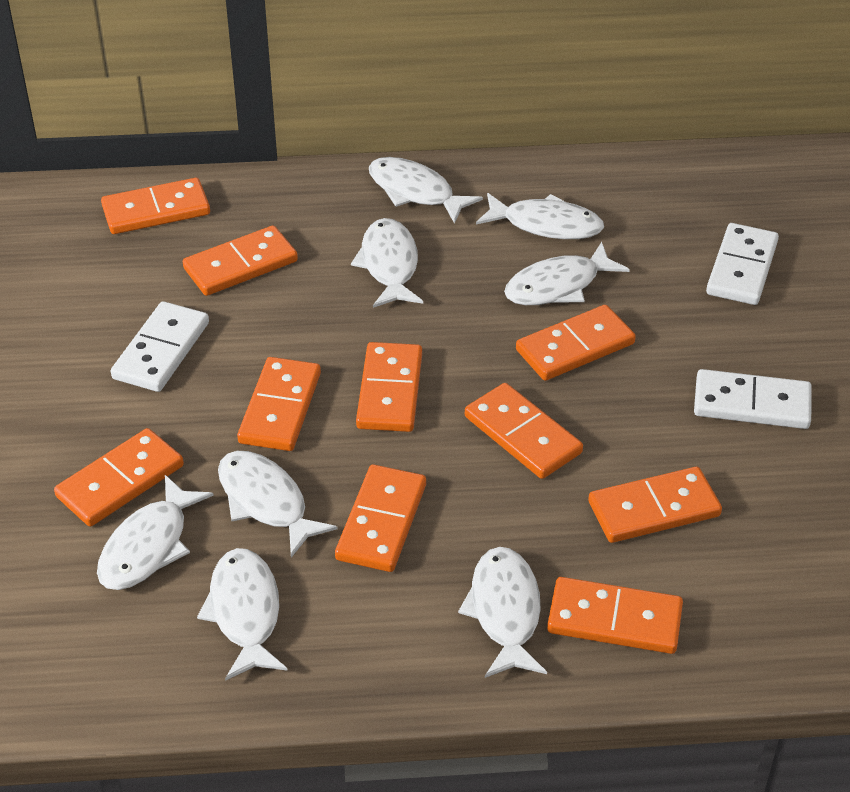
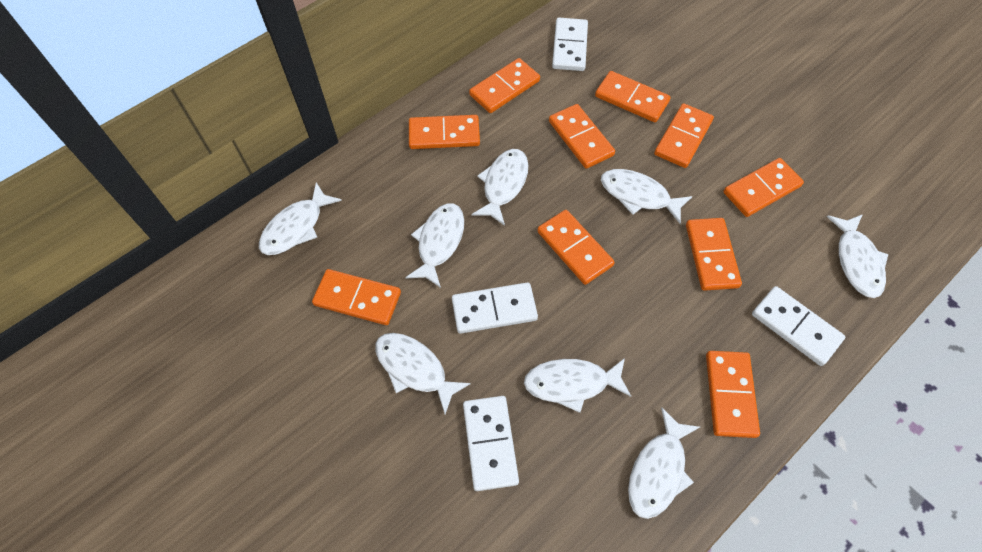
white domino: [111,301,209,392] [694,369,812,429] [706,223,779,305] = 3 -> [452,282,538,334] [463,396,519,491] [552,18,588,71] [752,286,845,366] = 4

